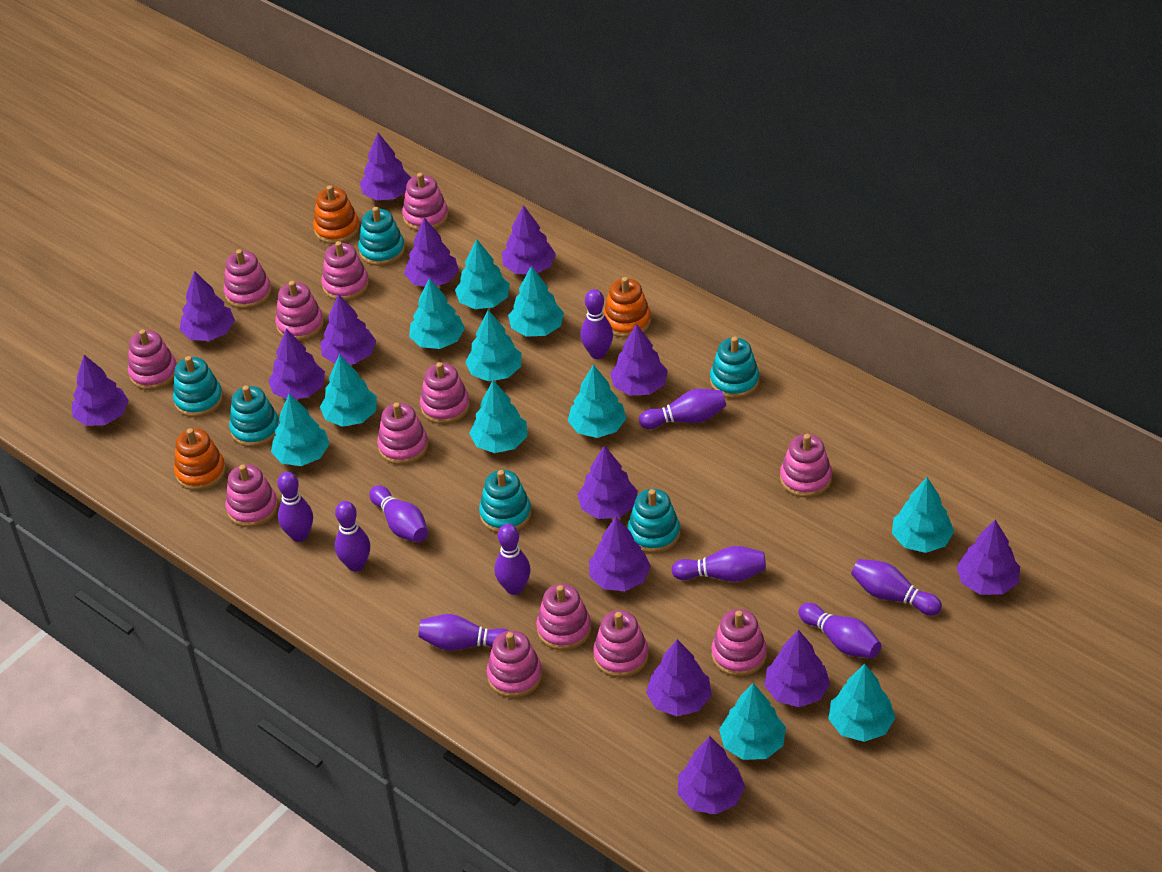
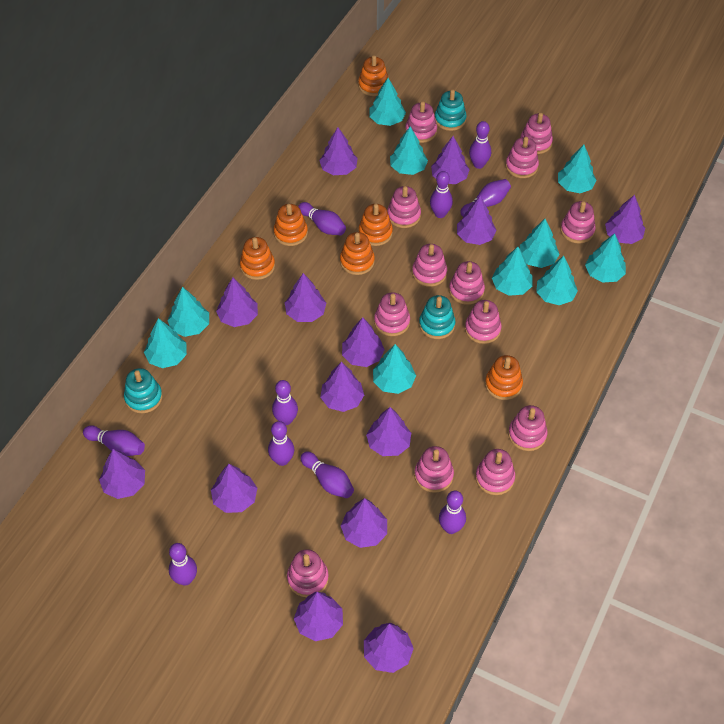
orange stacking toy: [174,428,226,491] [313,185,359,244] [603,277,651,338] = 3 -> [240,237,275,280] [273,204,308,246] [340,232,375,275] [358,55,388,96] [359,204,393,246] [485,355,523,400] = 6
turquoise stacking toy: [173,356,223,417] [229,385,280,447] [358,207,405,266] [479,470,532,533] [627,489,680,553] [710,336,759,398] = 6 -> [124,368,162,413] [419,295,455,339] [435,89,466,131] = 3
turquoise tree: [271,394,329,466] [320,354,377,427] [409,278,465,349] [455,239,510,309] [465,310,521,381] [469,380,527,453] [508,266,564,337] [568,365,626,438] [719,683,786,760] [828,664,895,742] [892,477,954,553] = 11 -> [144,318,187,368] [167,287,209,337] [369,78,406,126] [373,344,416,394] [390,126,428,175] [492,247,532,296] [520,219,559,268] [536,256,578,305] [558,145,596,193] [585,233,626,283] = 10

